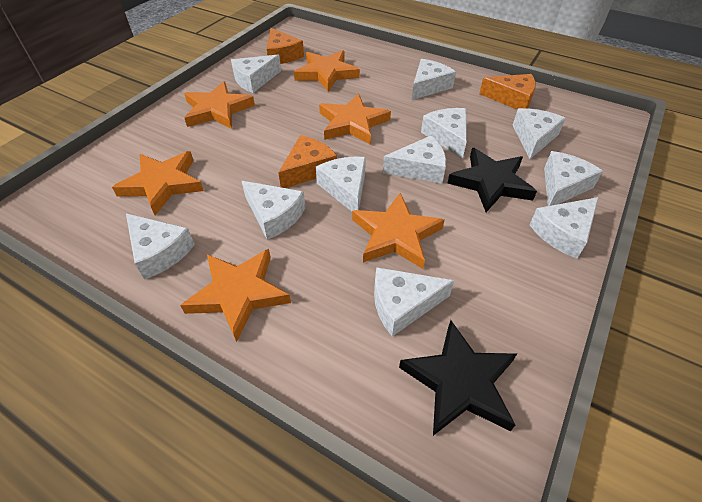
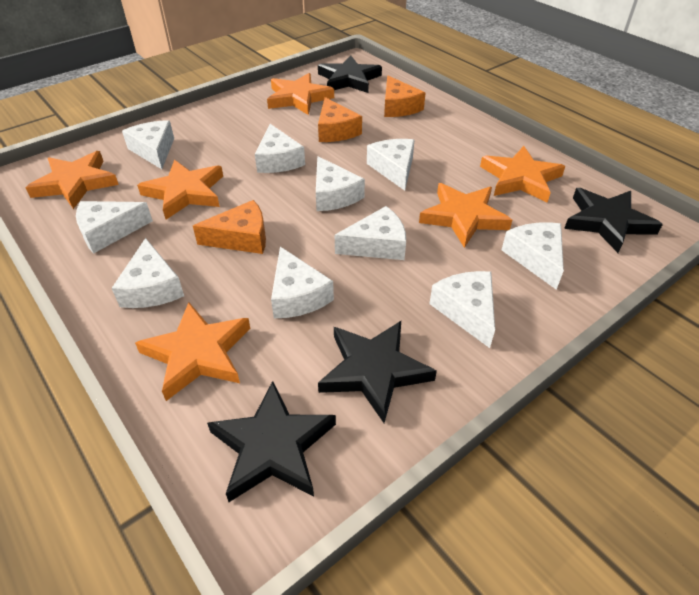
black star: [399,320,517,436] [448,148,537,212] = 2 -> [207,381,336,502] [318,55,382,93] [318,321,437,423] [564,188,663,253] = 4
white cheese: [126,214,195,280] [231,55,281,93] [242,181,305,240] [316,157,366,212] [374,267,454,336] [383,136,446,184] [412,59,456,100] [421,108,467,159] [512,108,566,159] [529,197,599,259] [544,151,603,206] = 11 -> [76,201,153,254] [112,238,184,308] [122,120,174,169] [255,124,305,173] [271,247,334,318] [316,156,365,211] [335,206,406,260] [367,139,415,191] [430,271,495,348] [502,222,564,290] = 10

